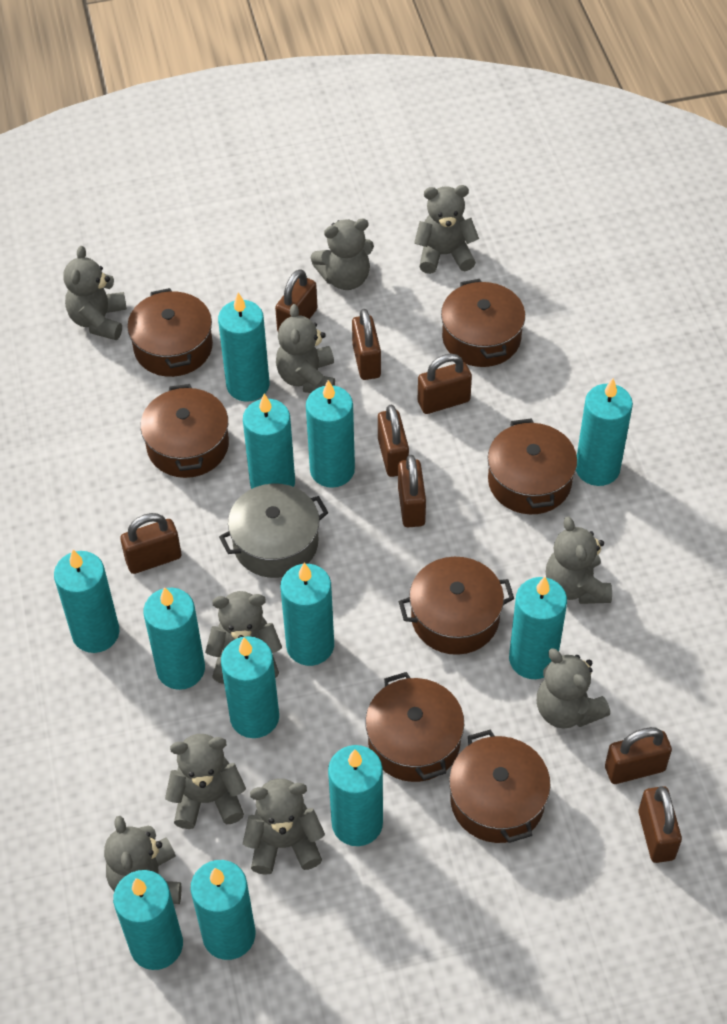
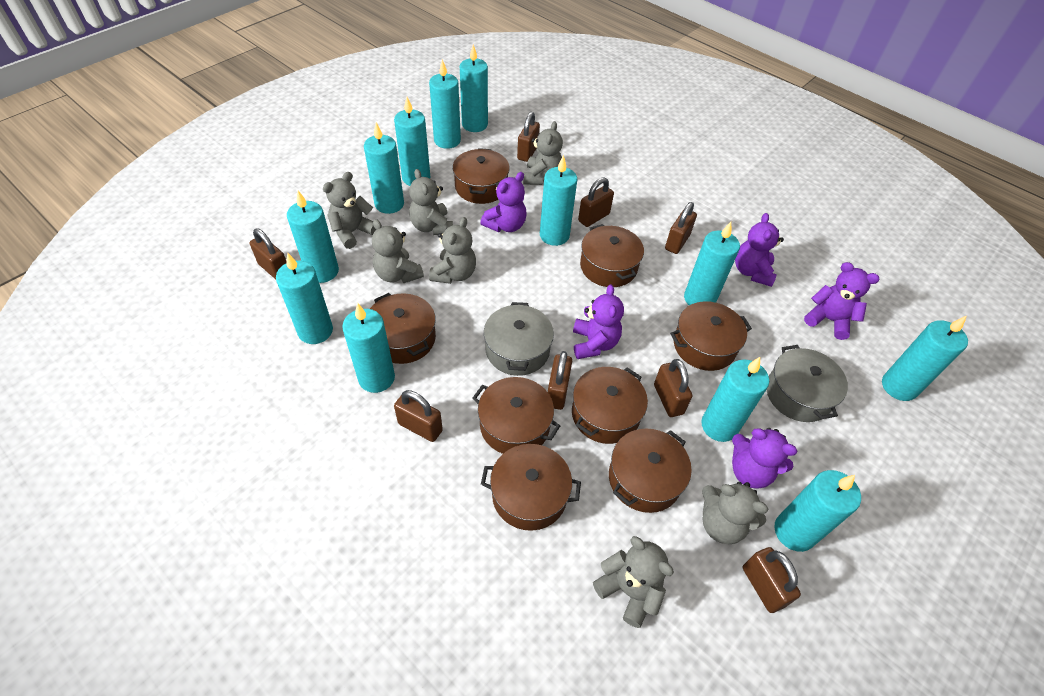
brown pot: [127,288,213,377] [140,384,229,478] [365,672,464,782] [398,557,514,655] [441,279,525,367] [449,730,551,843] [487,418,577,514] = 7 -> [370,293,436,364] [453,148,510,204] [473,377,560,454] [481,444,581,531] [572,367,648,444] [580,224,644,287] [609,429,692,513] [670,301,752,371] = 8
grey pot: [219,483,328,578] = 1 -> [484,302,554,376] [767,345,848,422] = 2
grey teddy bear: [63,246,127,340] [104,816,181,904] [165,734,246,829] [205,591,282,684] [243,779,325,875] [276,304,335,393] [311,219,374,290] [414,185,479,274] [537,648,610,729] [546,516,612,604] = 10 -> [323,172,376,249] [372,219,424,283] [409,169,453,235] [429,217,476,284] [523,121,563,185] [593,536,674,628] [702,482,768,544] = 7
purple teddy bear: none = 0 -> [480,172,526,232] [573,284,624,359] [732,428,797,489] [735,213,784,287] [804,262,879,340] = 5

